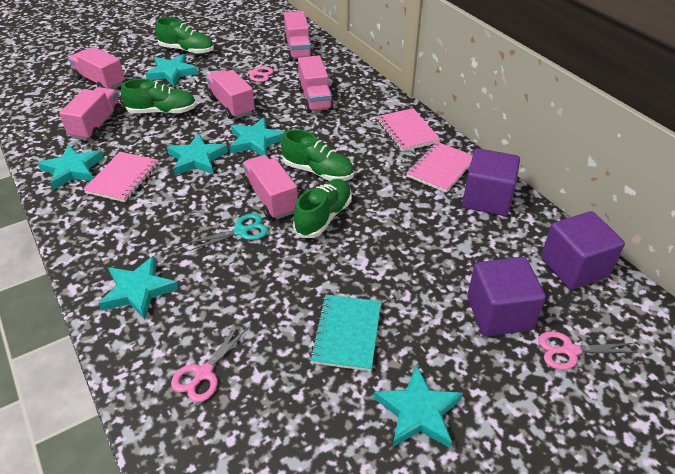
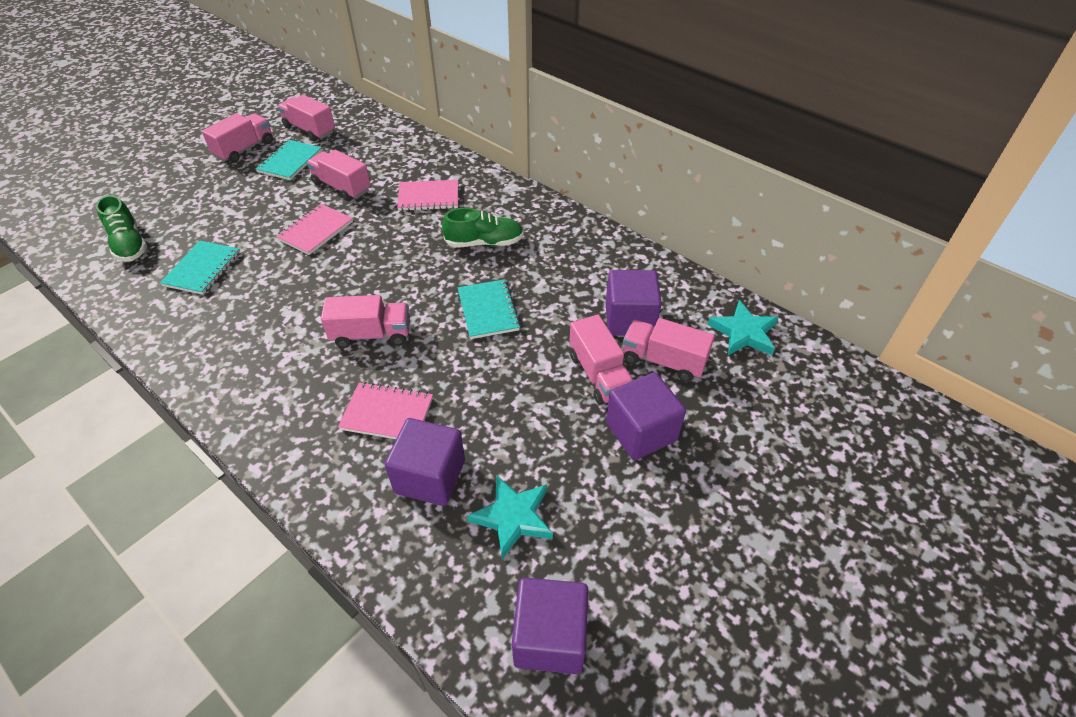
green shoe: [121,79,197,114] [155,17,214,54] [281,129,354,181] [293,179,352,238] = 4 -> [96,195,147,262] [442,208,524,247] = 2
pink scissors: [171,323,249,402] [215,65,274,82] [538,331,638,370] = 3 -> none = 0
purple cube: [462,148,520,216] [467,257,546,336] [541,211,625,290] = 3 -> [385,418,465,506] [512,578,589,674] [606,270,662,335] [606,372,686,460] = 4
turquoise notebook: [310,294,381,371] = 1 -> [160,241,240,295] [256,140,322,180] [458,279,520,339] = 3
turquoise scissors: [186,214,268,251] = 1 -> none = 0
turquoise star: [37,145,104,190] [98,256,178,320] [145,54,198,86] [167,134,228,176] [229,117,284,156] [374,365,463,448] = 6 -> [467,475,553,559] [707,300,779,355] = 2

